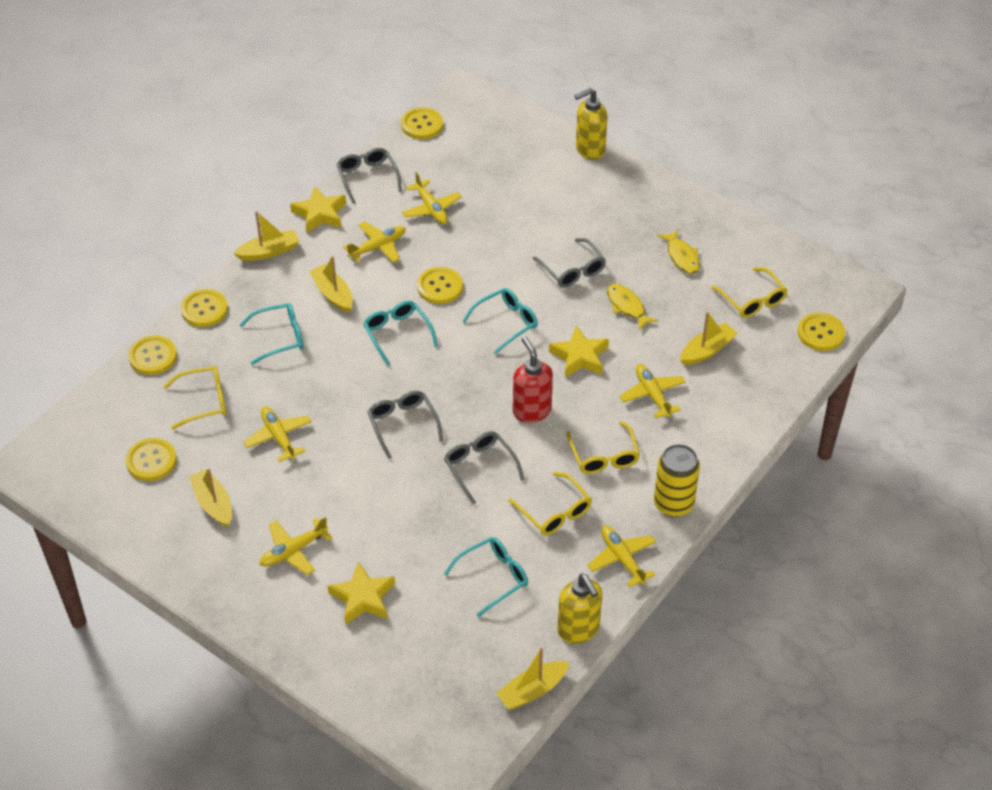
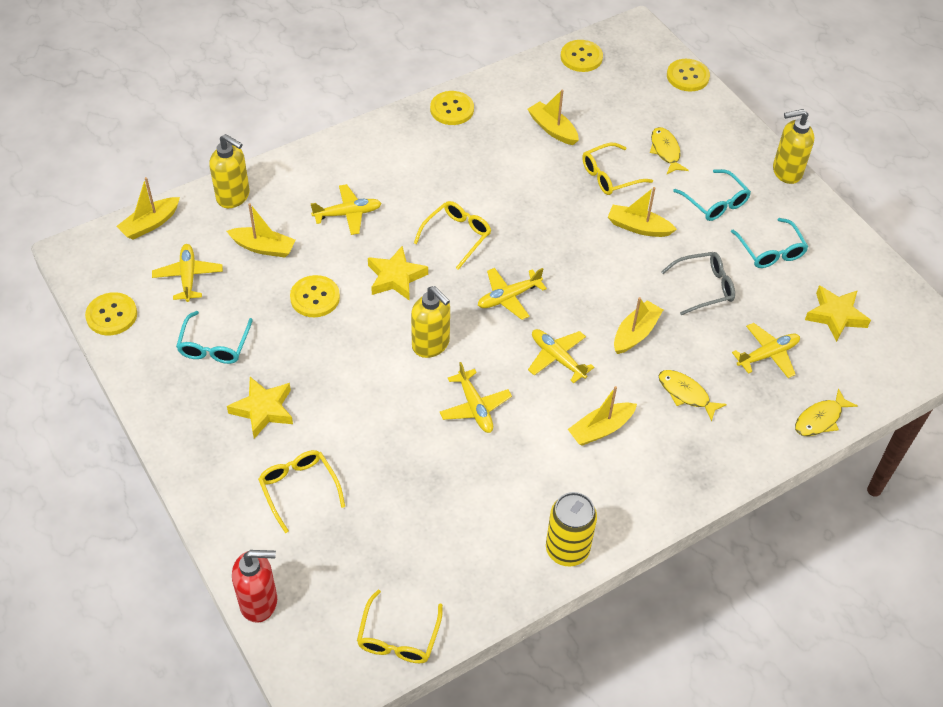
grey glasses: [336,148,402,204] [368,391,443,459] [444,431,524,504] [532,238,606,288] = 4 -> [661,252,735,315] = 1
turquoise glasses: [240,303,304,365] [363,301,438,366] [444,537,528,617] [462,288,538,354] = 4 -> [176,311,253,364] [673,169,751,221] [731,218,808,268] = 3
yellow boat: [189,468,232,527] [233,211,299,261] [309,256,353,313] [496,648,570,710] [680,312,738,365] = 5 -> [116,177,180,240] [227,203,296,257] [527,90,579,145] [568,386,637,446] [608,187,677,237] [614,297,663,354] = 6
yellow button: [125,438,177,481] [128,336,177,375] [181,289,228,327] [401,107,443,139] [417,267,463,304] [798,312,846,351] = 6 -> [85,292,137,335] [290,275,340,317] [430,91,474,125] [561,40,603,72] [667,59,710,92] = 5
yellow fish: [607,284,658,330] [657,229,700,274] = 2 -> [650,127,689,174] [659,370,727,422] [795,388,858,436] = 3
yellow soap dispenser: [557,573,602,644] [574,88,607,160] = 2 -> [209,134,250,208] [411,286,450,358] [773,109,814,184] = 3

